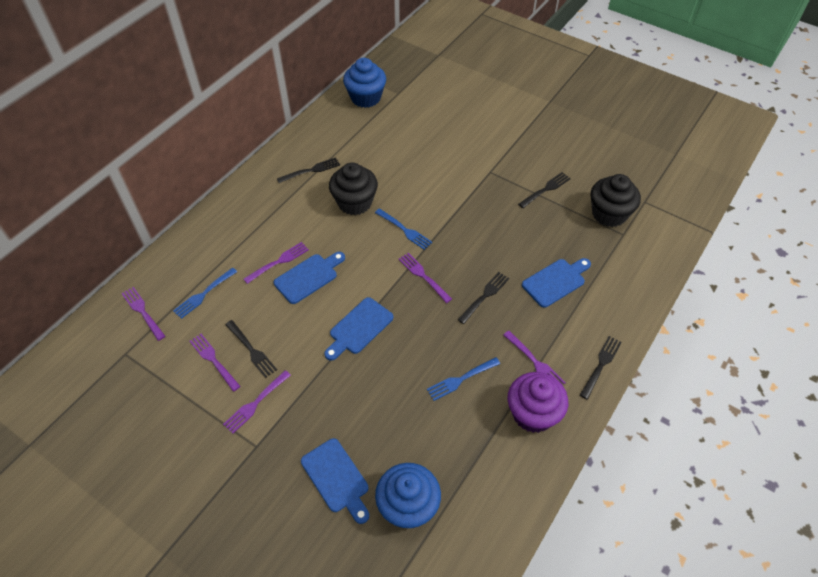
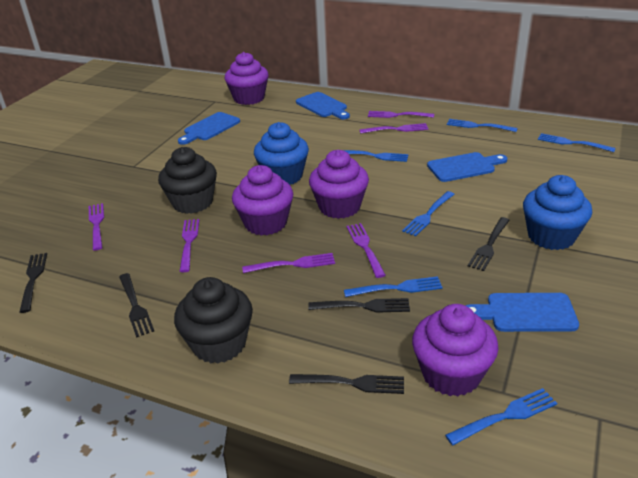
blue fork: [173,268,237,319] [375,209,432,250] [427,357,500,401] = 3 -> [343,150,408,162] [344,276,443,297] [402,191,455,236] [445,388,557,446] [447,119,518,132] [538,133,616,152] = 6
purple cupcake: [508,372,568,433] = 1 -> [225,52,269,105] [232,165,293,236] [309,150,369,219] [412,304,498,397] = 4

